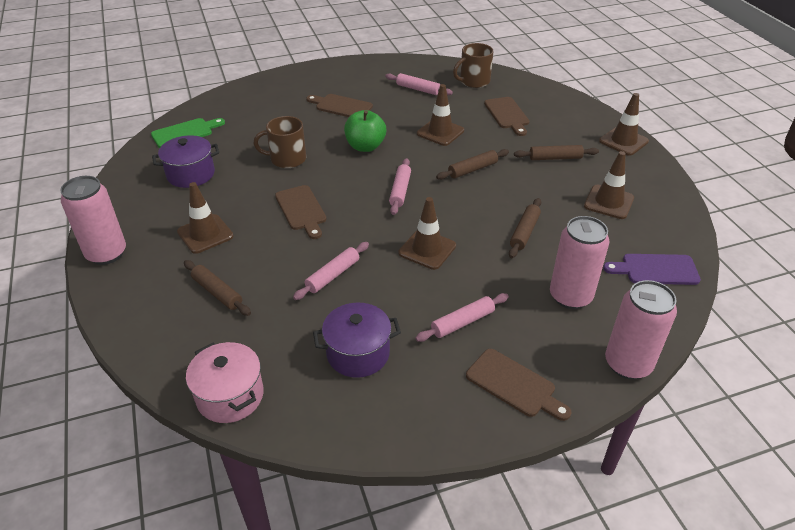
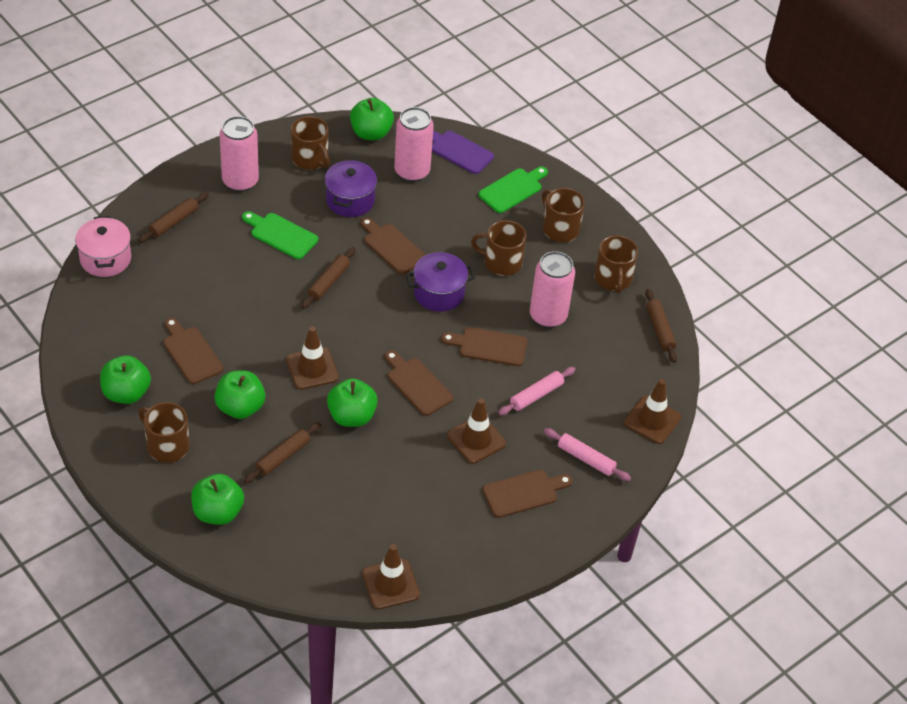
brown cutting board: [275,185,327,239] [306,94,373,117] [466,349,571,421] [484,97,529,136] = 4 -> [163,318,224,384] [360,217,426,274] [385,350,453,416] [441,327,527,366] [482,470,573,518] = 5
brown mug: [253,116,306,168] [453,43,494,88] = 2 -> [138,402,190,463] [291,116,330,170] [471,220,527,276] [542,188,585,242] [594,235,638,293] = 5
brown traffic cone: [177,182,234,254] [398,197,456,270] [417,84,464,146] [584,151,634,219] [599,93,649,156] = 5 -> [286,326,339,390] [362,544,420,609] [447,398,506,464] [624,379,681,444] = 4
green apple: [344,110,386,152] = 1 -> [100,355,151,404] [191,474,244,525] [215,370,265,419] [327,378,378,427] [350,98,394,140] = 5
green cutting board: [151,118,225,148] = 1 -> [242,211,318,259] [478,167,548,213] = 2
pink rolling pin: [293,242,369,300] [385,73,453,95] [389,158,411,215] [415,293,509,342] = 4 -> [498,367,576,415] [544,428,631,481] = 2

